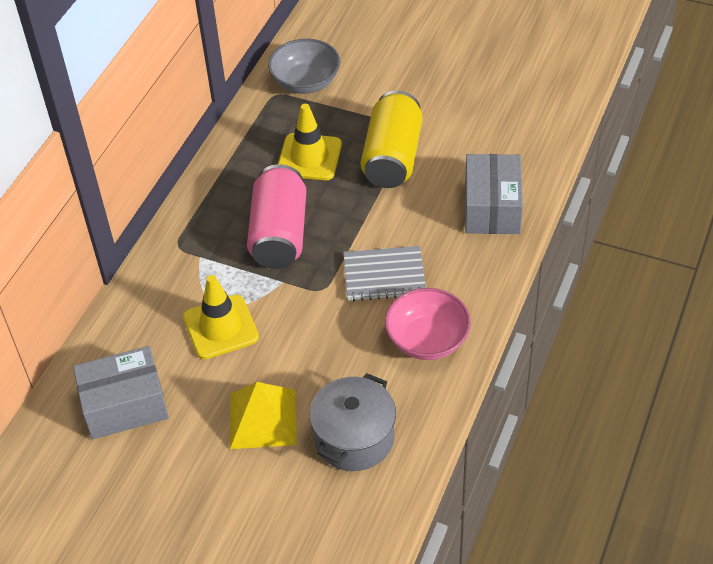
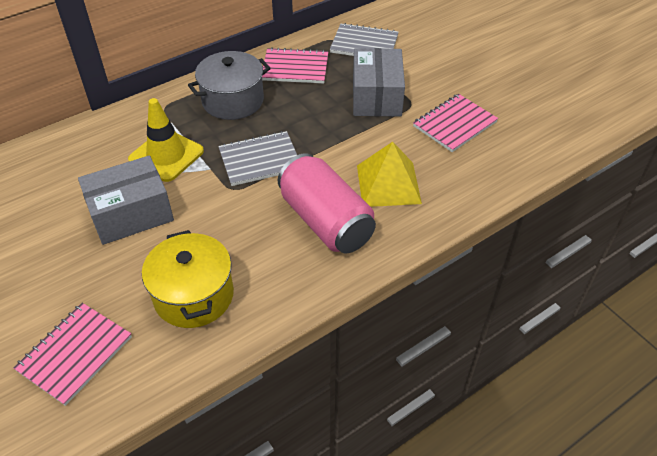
grey bowl: [268,39,340,94] = 1 -> none = 0
grey notebook: [343,246,426,301] = 1 -> [218,131,297,186] [330,23,398,56] = 2
pink bowl: [385,288,471,360] = 1 -> none = 0
pink notebook: none = 0 -> [13,303,132,406] [262,47,328,83] [413,94,498,152] = 3
yellow can: [361,91,423,188] = 1 -> none = 0
yellow pot: none = 0 -> [142,230,234,328] = 1
yellow traffic cone: [183,275,259,359] [278,104,342,180] = 2 -> [128,98,204,182] = 1

